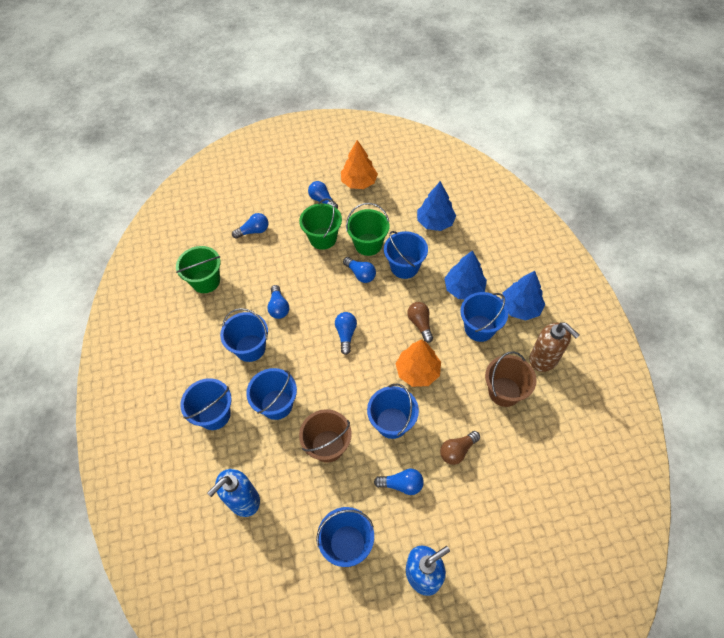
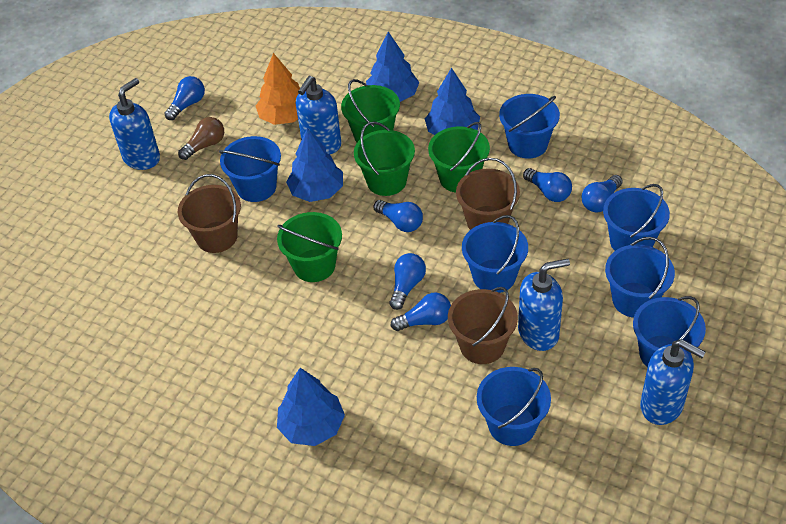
blue soap dispenser: [207,469,260,517] [406,546,450,596] = 2 -> [109,78,160,170] [296,76,341,155] [518,259,570,351] [640,339,706,425] = 4
blue tree: [417,181,456,231] [444,250,487,299] [502,271,545,321] = 3 -> [277,368,345,446] [286,128,343,202] [366,32,419,102] [425,67,480,135] = 4
brown bucket: [299,409,352,463] [485,351,537,407] = 2 -> [178,174,241,253] [448,287,518,364] [456,158,520,230] = 3
brown light bulb: [407,302,433,343] [440,431,480,465] = 2 -> [178,117,224,160] = 1
brown soap dispenser: [529,322,579,372] = 1 -> none = 0
green bucket: [176,246,220,293] [299,198,342,250] [346,203,389,256] = 3 -> [277,212,342,282] [341,79,400,142] [354,121,415,196] [428,122,490,192] = 4
orange tree: [341,140,378,189] [396,339,441,387] = 2 -> [256,53,300,125] = 1

